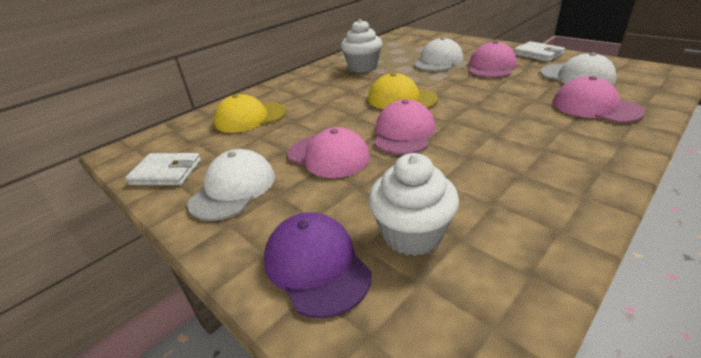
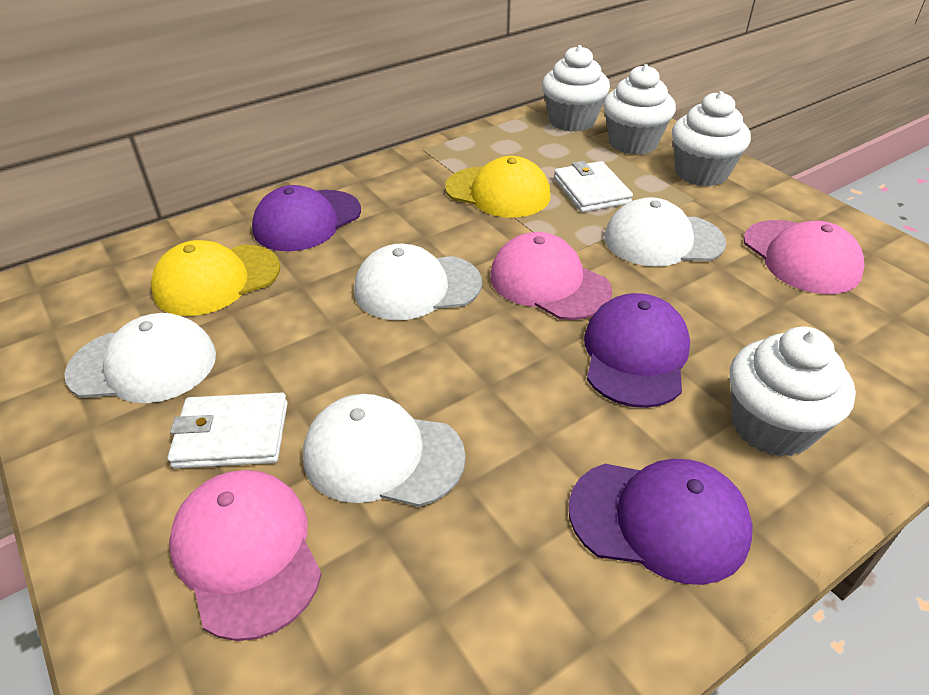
pink cap: [288,127,370,178] [374,99,435,155] [469,41,517,78] [553,76,645,123] = 4 -> [169,470,322,641] [490,232,612,320] [743,220,865,294] = 3
purple cap: [264,212,371,318] = 1 -> [252,185,361,251] [569,459,753,585] [584,293,690,408] = 3
white cap: [188,149,275,221] [414,37,463,71] [540,52,617,85] = 3 -> [64,313,216,403] [303,394,466,507] [354,244,482,320] [604,197,726,267] = 4
white cupcake: [341,19,382,73] [368,153,459,256] = 2 -> [542,45,610,132] [603,64,676,155] [672,91,751,186] [730,327,856,457] = 4

